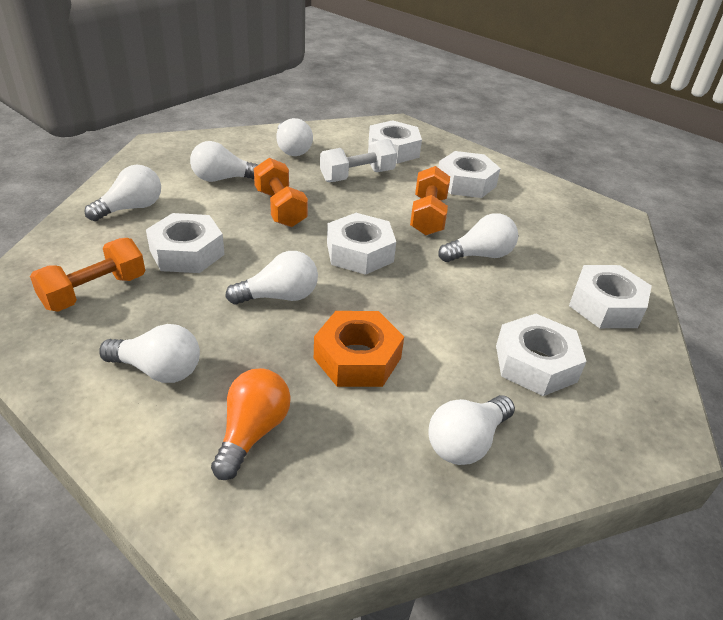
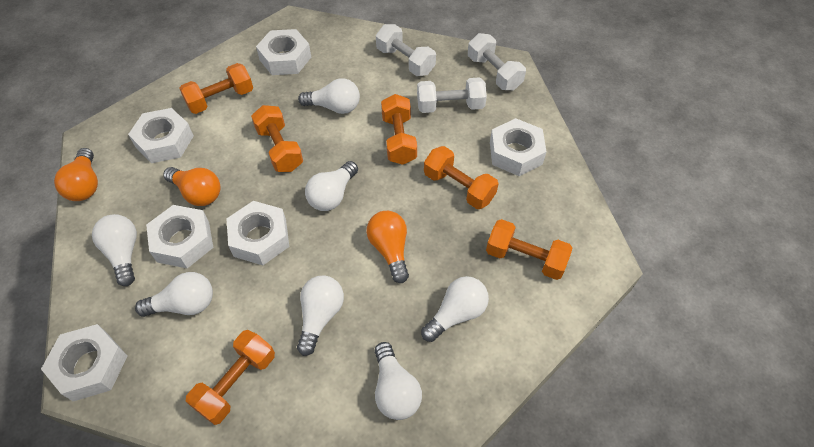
orange dumbbell: [30,238,145,312] [254,158,308,227] [410,166,450,235] = 3 -> [179,63,253,114] [186,330,275,425] [251,105,303,172] [381,94,417,165] [424,146,499,209] [486,219,572,280] = 6
orange light bulb: [211,368,291,480] = 1 -> [54,148,98,201] [163,167,220,206] [366,211,409,283] = 3
orange nut: [314,311,404,387] = 1 -> none = 0
white dumbbell: [320,139,397,182] = 1 -> [376,24,436,76] [417,77,487,113] [468,33,526,90] = 3

